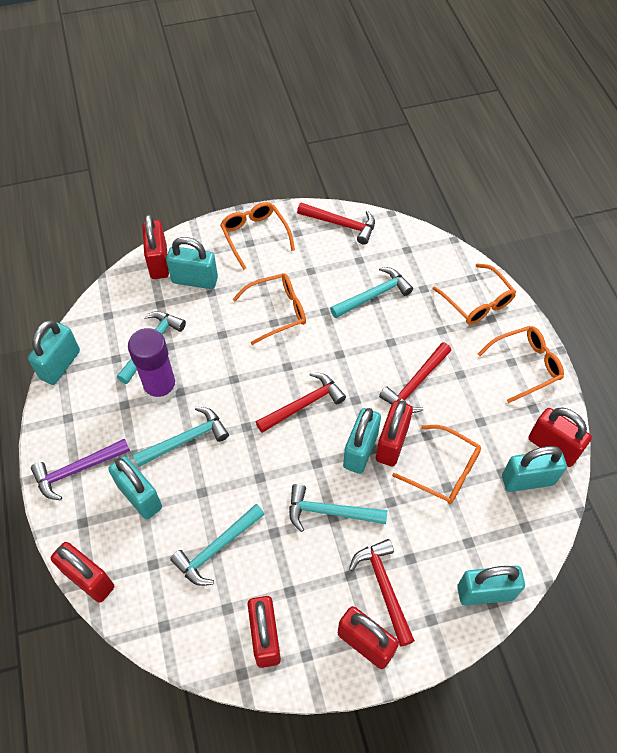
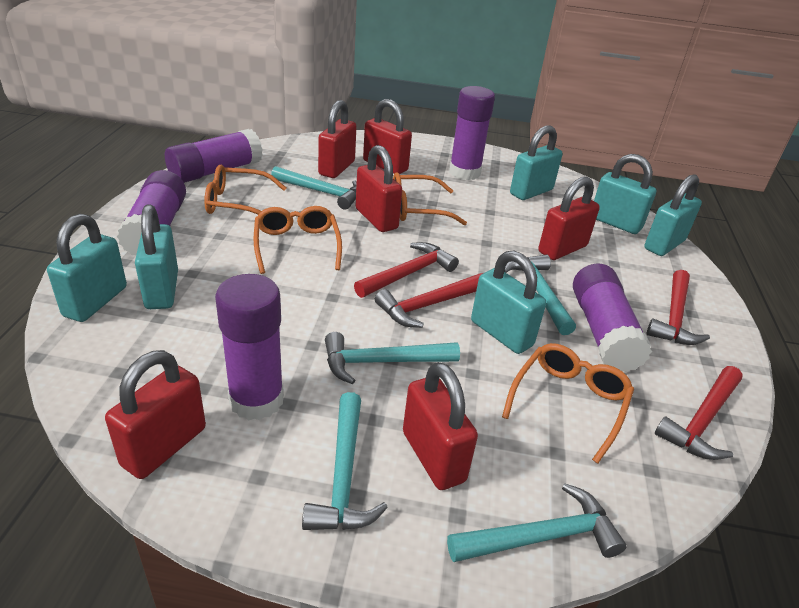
orange glasses: [220,202,295,270] [233,273,306,345] [392,425,481,504] [432,263,516,325] [478,326,564,403] = 5 -> [204,165,286,215] [254,206,342,274] [393,172,467,225] [502,343,634,464] = 4
purple glue stick: [128,328,178,403] = 1 -> [117,170,186,255] [165,129,263,183] [215,274,284,420] [449,86,495,180] [573,264,652,372] = 5
purple hammer: [31,438,130,500] = 1 -> none = 0

